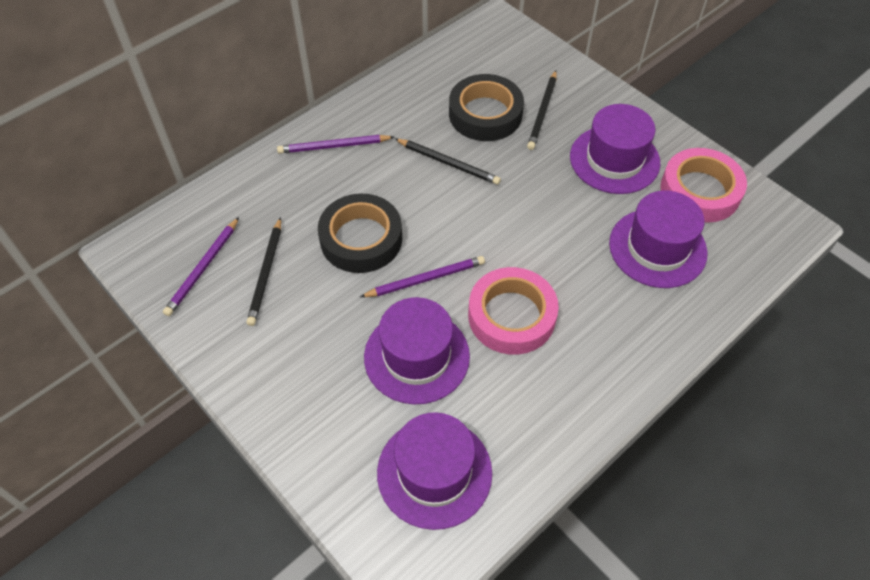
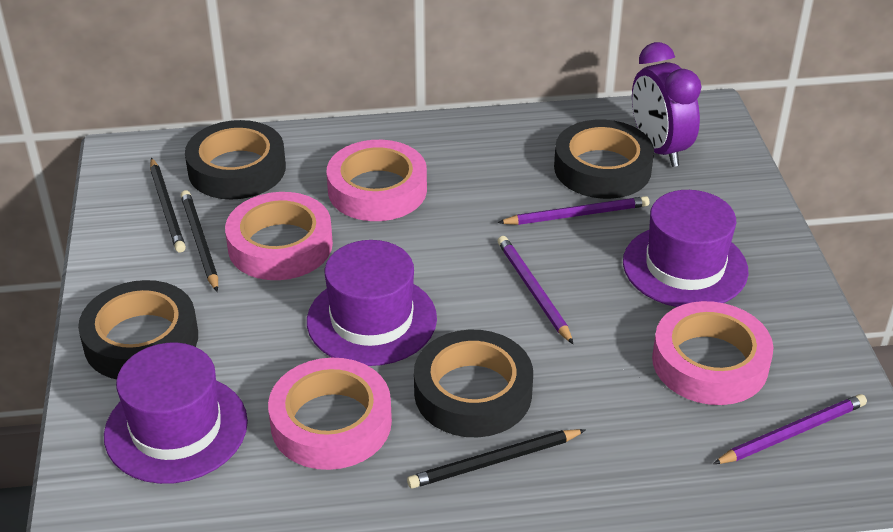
black tape: [318,194,402,273] [449,74,524,141] = 2 -> [78,280,198,379] [185,120,286,199] [414,330,533,437] [554,120,654,199] = 4
pink tape: [468,267,559,355] [660,148,747,223] = 2 -> [225,192,333,280] [268,358,392,470] [327,140,427,221] [652,301,774,405] = 4
purple clock: none = 0 -> [632,42,701,167] = 1
purple hat: [364,297,470,405] [377,412,492,530] [570,104,660,194] [609,191,708,288] = 4 -> [104,343,248,484] [307,240,437,366] [623,190,749,307] = 3

